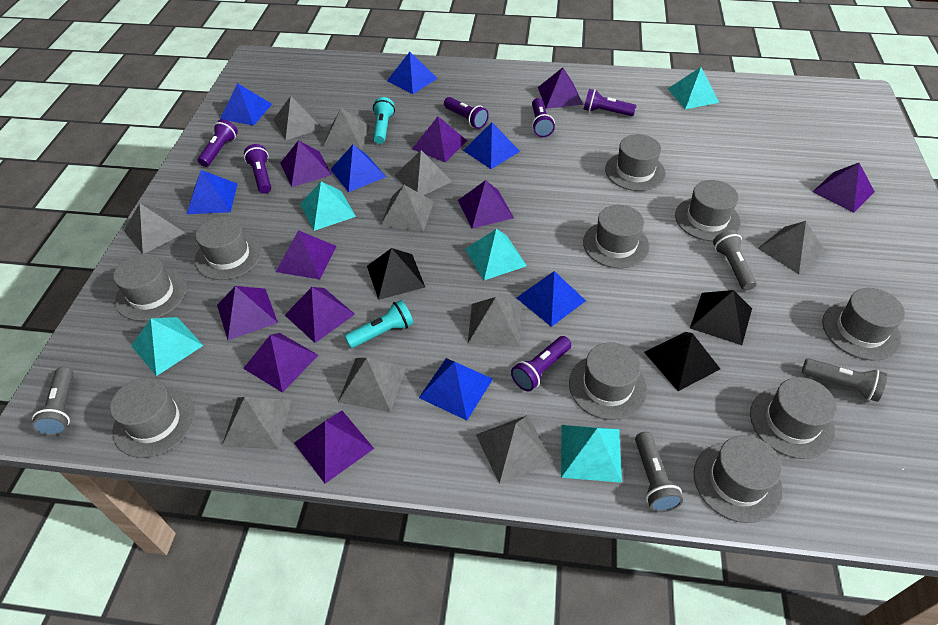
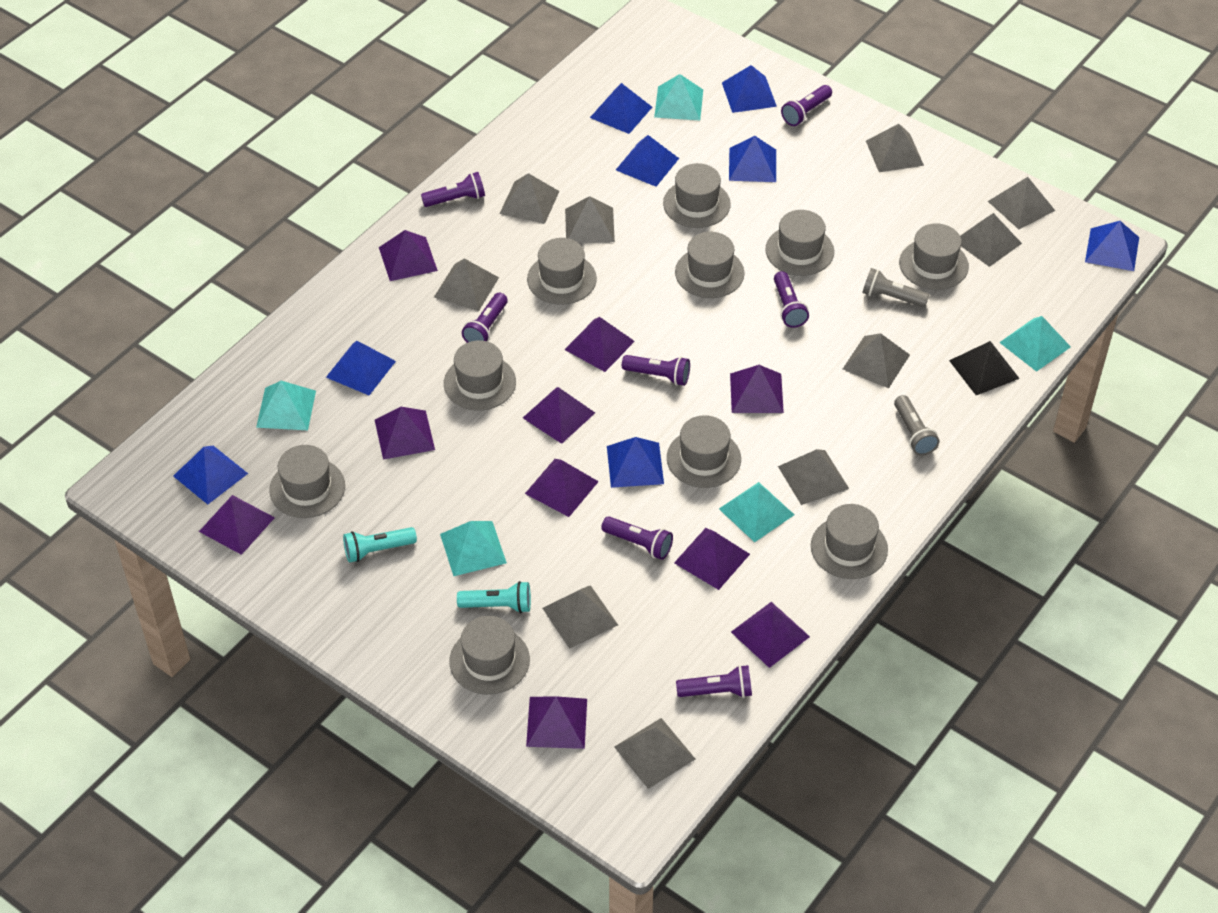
black pyramid: [367,248,425,300] [644,332,720,391] [690,290,752,345] = 3 -> [949,341,1020,395] = 1
blue pyramid: [187,170,238,214] [220,83,272,126] [330,145,386,192] [387,52,438,94] [419,358,493,420] [463,122,520,169] [516,271,586,327] = 7 -> [173,446,248,505] [326,341,396,395] [590,83,652,134] [607,437,664,488] [616,135,679,187] [722,65,777,113] [729,136,776,182] [1085,221,1139,271] = 8
grey flashlight: [31,367,74,436] [635,432,683,512] [713,230,757,290] [802,358,887,402] = 4 -> [862,268,929,307] [894,395,939,455] = 2
purple flashlight: [198,119,238,167] [244,144,271,194] [444,97,489,129] [511,336,571,391] [532,98,555,137] [583,89,636,116] = 6 -> [421,172,485,207] [462,293,508,343] [601,516,673,560] [622,355,690,386] [676,665,752,698] [774,271,809,328] [781,85,832,126] = 7

